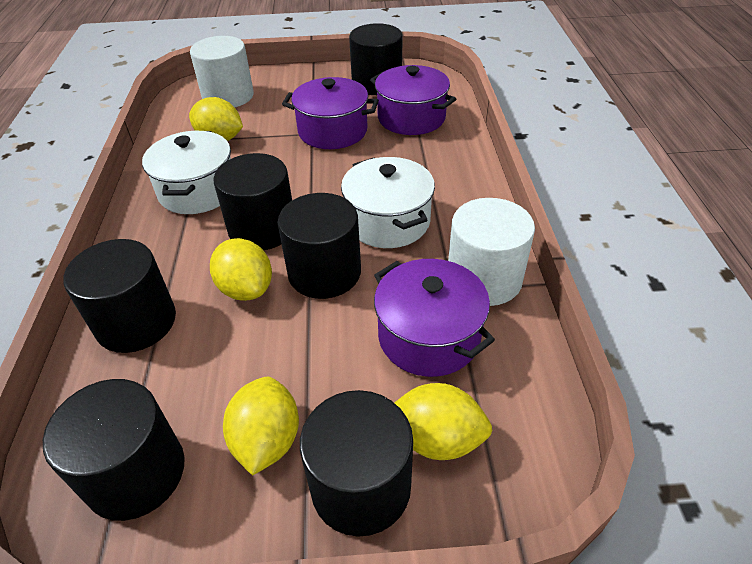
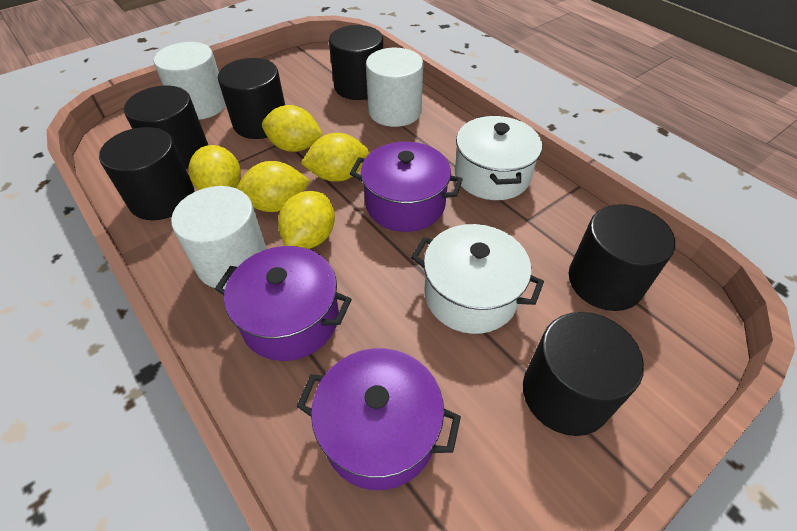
white cylinder: [190,36,254,107] [448,198,535,306] = 2 -> [154,42,226,120] [171,186,267,289] [366,48,424,127] = 3
yellow lemon: [189,97,243,141] [210,238,272,301] [223,377,299,476] [394,383,492,460] = 4 -> [189,145,241,190] [236,161,310,212] [262,105,323,152] [278,191,335,249] [301,133,369,182] = 5

